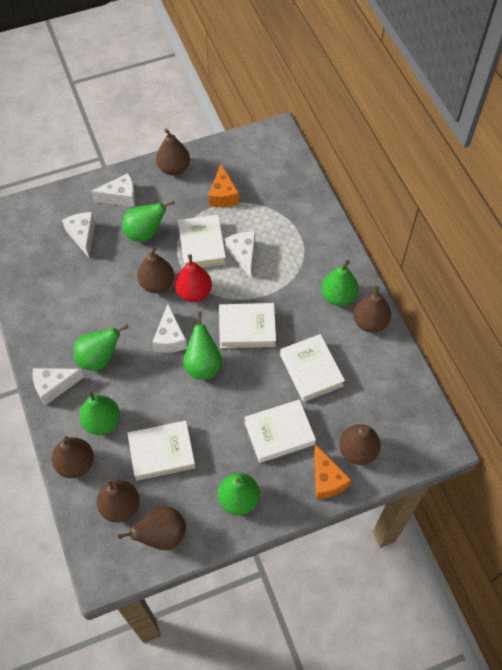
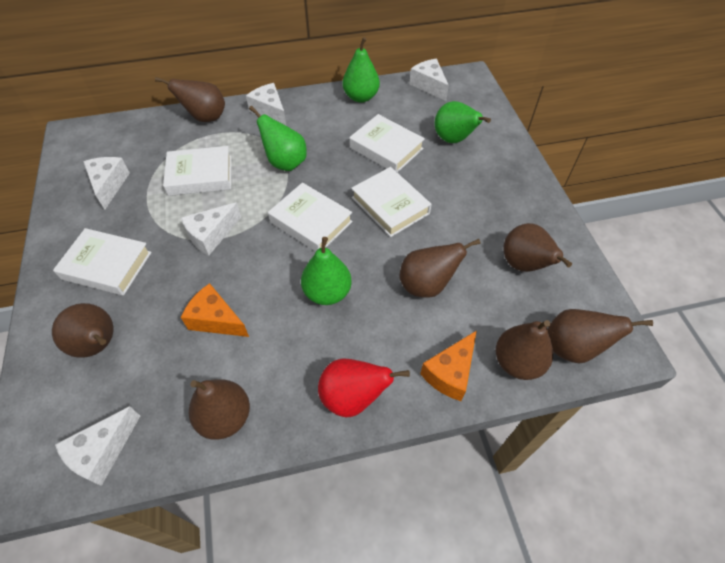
green pear: [73,324,128,370] [79,389,120,435] [122,201,174,242] [183,312,222,380] [218,473,260,515] [321,260,359,306] = 6 -> [249,106,307,171] [301,237,352,305] [342,37,380,103] [434,101,491,143] = 4

